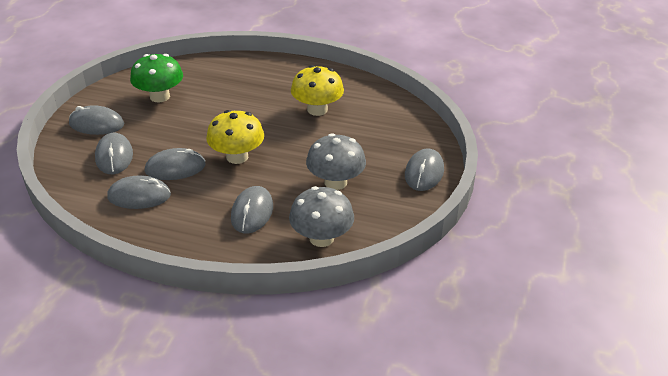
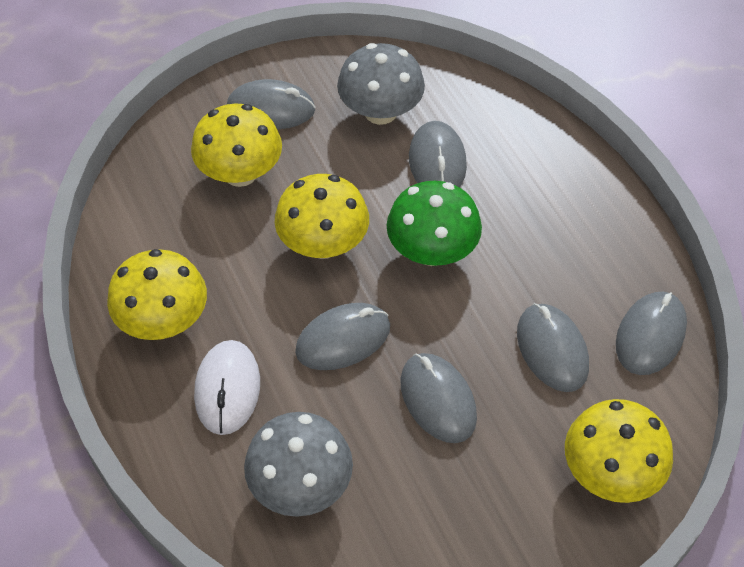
white mouse: none = 0 -> [194,340,260,435] = 1
yellow mushroom: [206,110,264,164] [291,65,344,116] = 2 -> [107,249,207,340] [191,103,282,187] [275,174,369,259] [565,399,673,503] = 4

